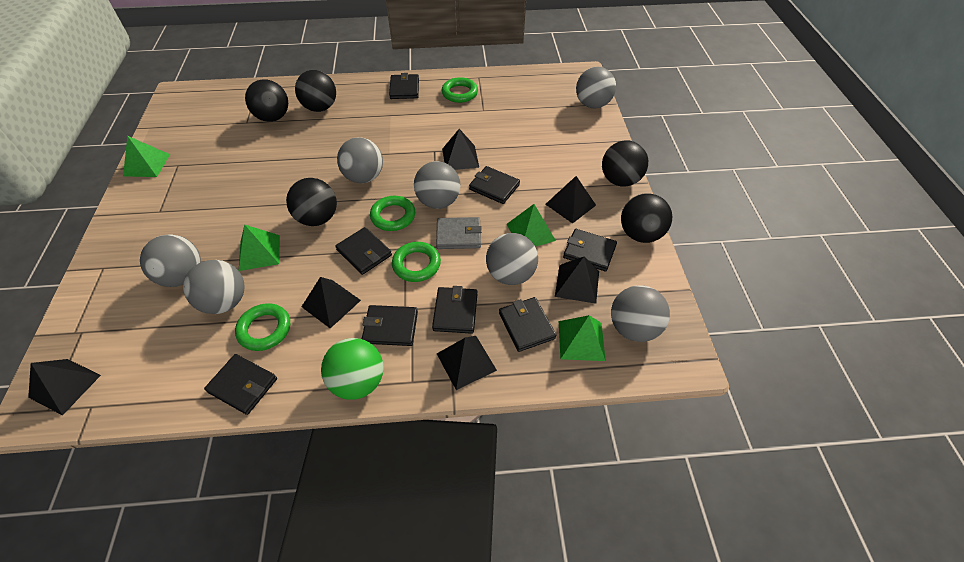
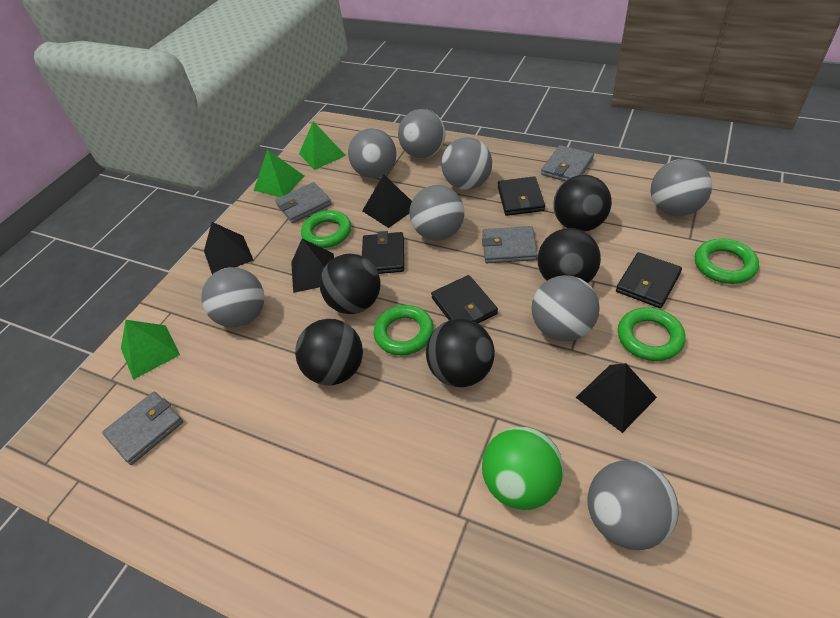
black pyramid: [28,359,101,415] [302,277,361,328] [437,336,497,390] [442,129,479,170] [545,176,596,224] [555,257,599,304] = 6 -> [204,222,253,275] [291,238,334,293] [362,174,412,228] [576,363,657,433] = 4
black wallet: [204,354,277,415] [335,227,392,275] [362,305,418,346] [389,73,419,99] [432,286,477,334] [469,166,520,204] [499,297,556,352] [563,229,617,272] = 8 -> [362,231,404,274] [431,275,498,324] [498,176,545,216] [616,252,682,308] = 4
green pyramid: [123,136,170,177] [239,225,280,271] [507,204,556,247] [559,315,606,361] = 4 -> [121,320,180,380] [254,149,304,197] [299,121,346,170] = 3
grey ball: [140,235,201,287] [183,260,244,314] [337,138,383,183] [414,161,461,209] [486,233,538,285] [576,67,616,108] [611,285,670,342] = 7 -> [201,268,265,328] [348,128,397,178] [398,109,445,158] [410,185,464,241] [441,137,492,190] [532,275,600,341] [587,460,679,550] [650,159,712,216] = 8
grey wallet: [436,217,482,249] = 1 -> [102,392,183,465] [275,182,332,223] [482,226,538,263] [541,145,594,181] = 4

